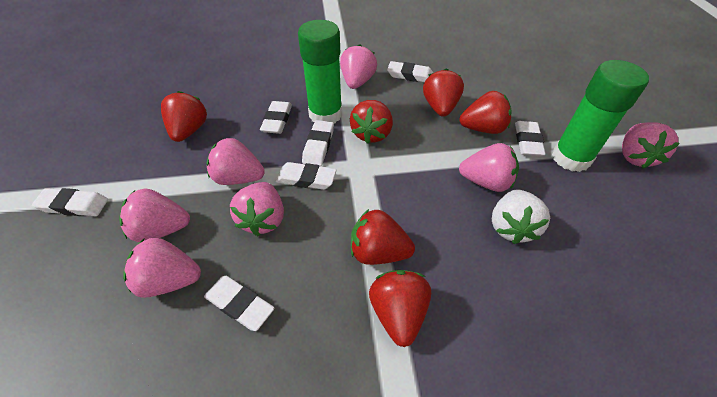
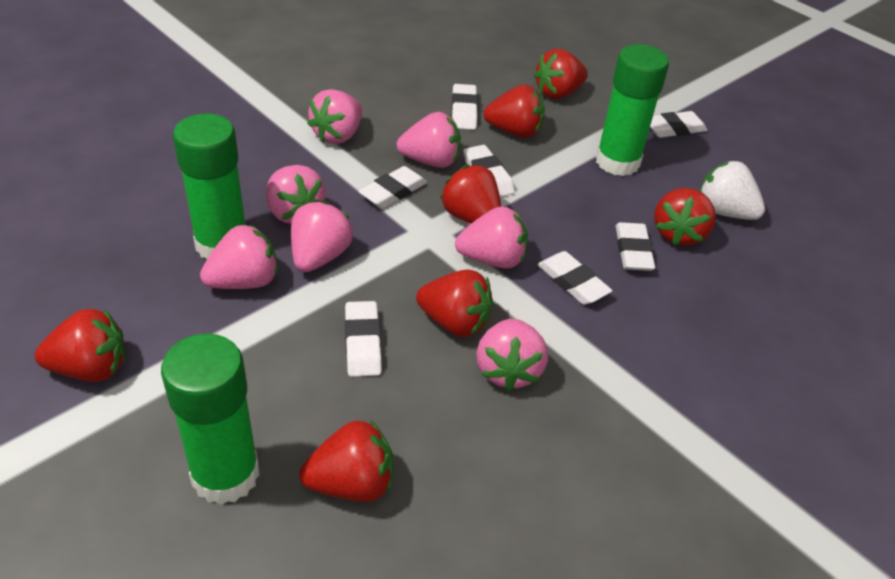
green glue stick: [298,20,342,123] [552,60,649,172] = 2 -> [161,333,260,505] [173,113,246,259] [596,44,669,176] = 3
red strawberry: [161,91,207,142] [350,100,393,144] [351,209,415,265] [369,270,431,347] [423,68,464,117] [460,91,512,134] = 6 -> [35,309,125,382] [299,421,393,502] [416,269,493,337] [440,165,501,224] [484,84,545,138] [534,49,588,99] [654,188,716,246] = 7

